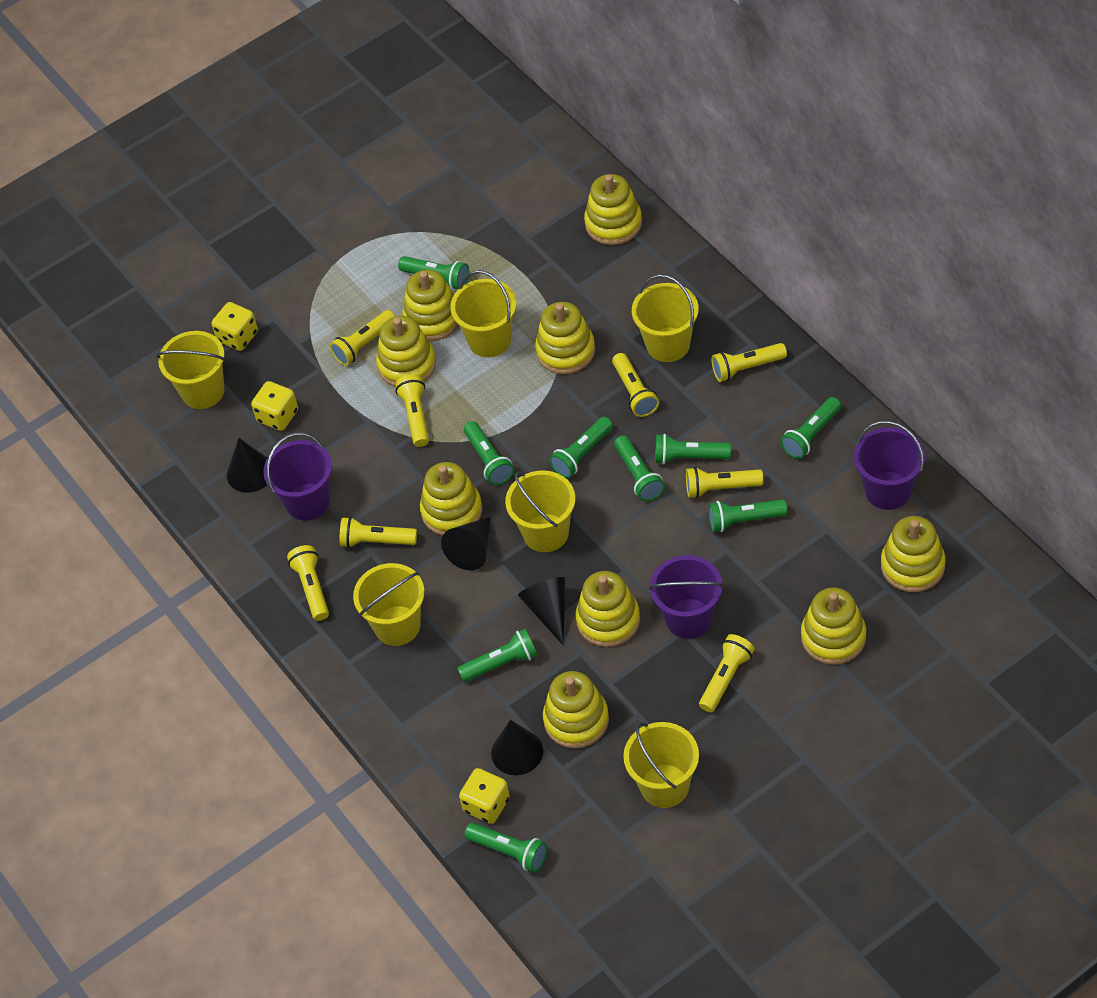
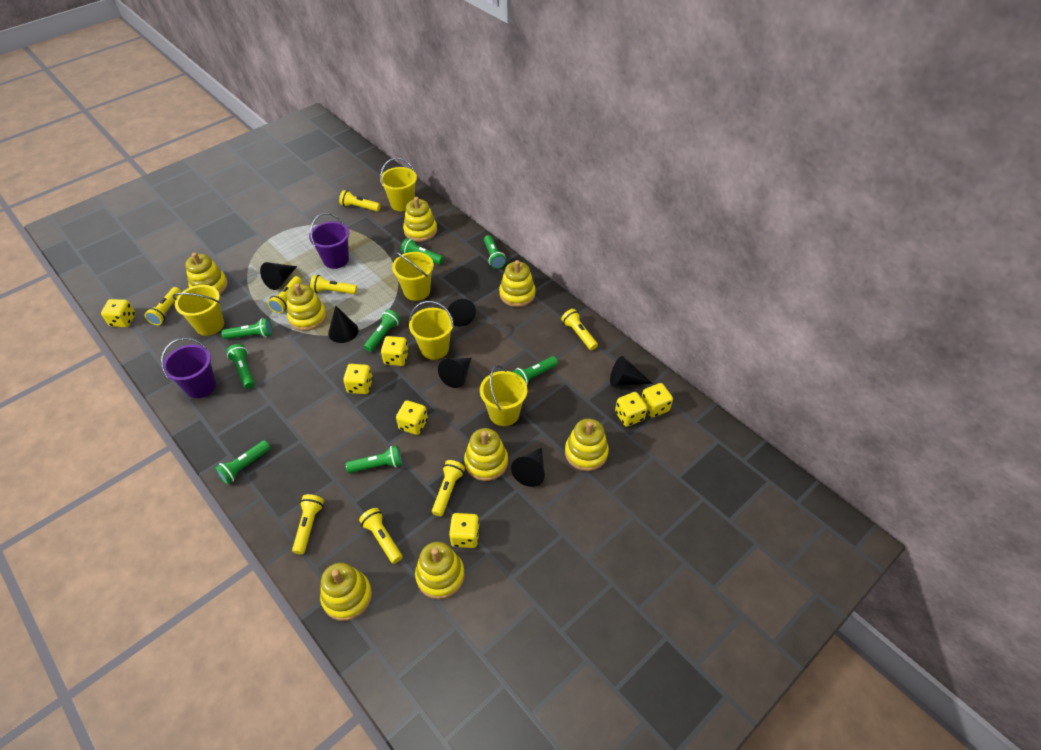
black cone: [227,438,268,493] [441,517,491,570] [491,720,543,775] [518,577,566,646] = 4 -> [260,262,297,290] [328,306,358,343] [438,358,471,388] [448,299,476,327] [511,448,545,487] [610,356,653,386] = 6
green flashlight: [398,256,469,290] [457,629,538,682] [464,421,514,485] [464,823,547,872] [549,417,613,478] [614,435,665,501] [655,434,731,465] [708,499,788,532] [781,397,841,459] = 9 -> [215,440,270,484] [221,318,272,339] [226,344,255,389] [346,446,402,473] [364,309,401,352] [401,238,443,265] [484,235,506,269] [512,356,558,384] = 8
purple bucket: [263,433,332,521] [649,555,724,639] [854,421,925,510] = 3 -> [161,338,216,398] [309,213,349,269] = 2
yellow bucket: [157,331,225,409] [353,563,425,646] [450,270,517,357] [505,470,575,552] [623,722,699,808] [632,274,699,362] = 6 -> [172,285,224,336] [380,158,417,211] [392,252,434,301] [409,301,454,360] [480,365,527,426] = 5
yellow dice: [212,302,258,351] [251,381,298,431] [459,768,510,824] = 3 -> [101,299,136,327] [343,364,373,394] [381,336,409,366] [396,400,428,435] [449,513,480,548] [615,392,647,427] [641,383,673,417] = 7
yellow stacking toy: [376,316,436,387] [402,270,459,341] [420,462,482,536] [535,302,595,374] [543,671,609,748] [576,571,640,647] [584,174,642,245] [801,588,866,665] [881,516,946,592] = 9 -> [185,252,228,295] [287,283,327,331] [320,563,372,621] [403,197,437,242] [415,542,465,599] [464,428,508,481] [499,260,536,307] [565,419,609,471] = 8

